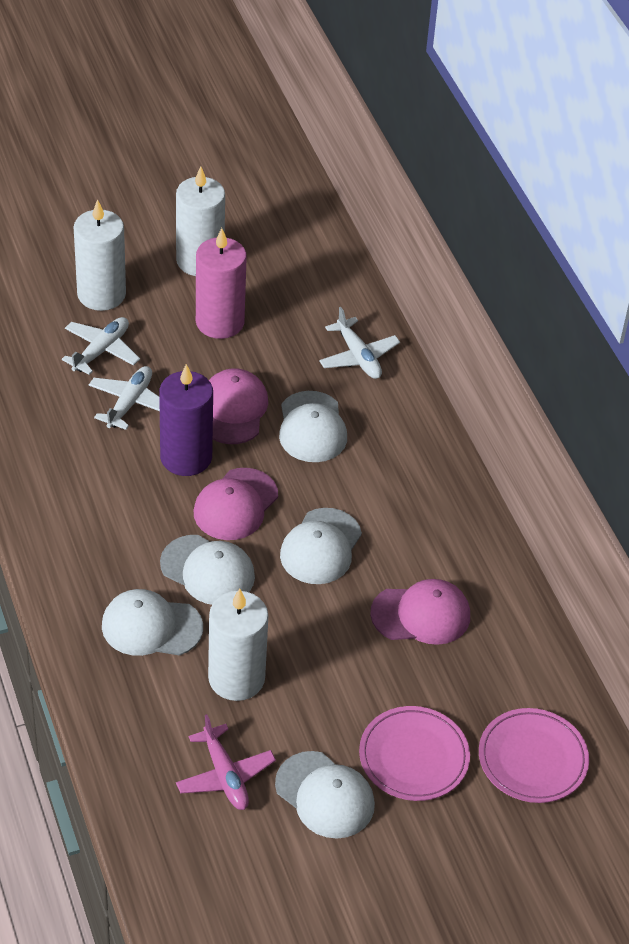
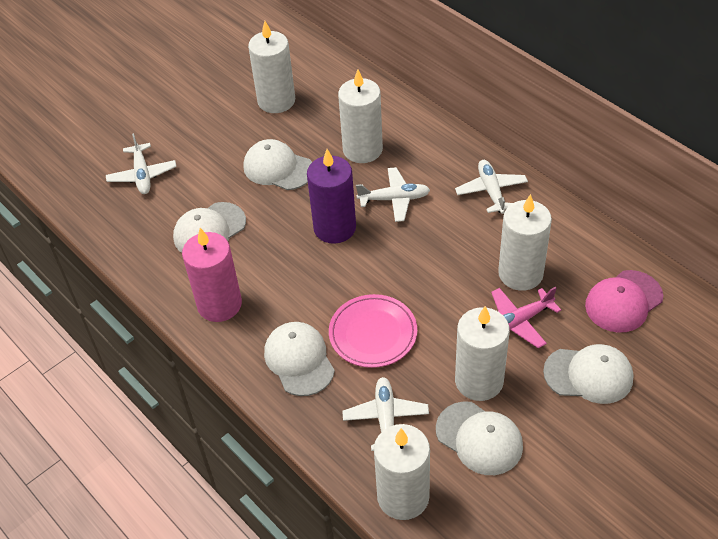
pink cap: [194,468,278,540] [209,368,268,444] [370,579,470,645] = 3 -> [585,270,663,333] = 1
pink plate: [359,706,470,801] [479,708,589,803] = 2 -> [329,294,417,368] = 1
white candle: [74,199,126,311] [176,167,225,276] [208,588,269,701] = 3 -> [248,21,295,113] [338,69,383,163] [374,424,430,520] [455,306,510,401] [498,194,552,291] = 5
white plane: [62,317,140,375] [89,366,160,430] [319,307,400,379] = 3 -> [106,133,177,194] [342,377,429,451] [356,167,430,222] [455,160,528,214] = 4

